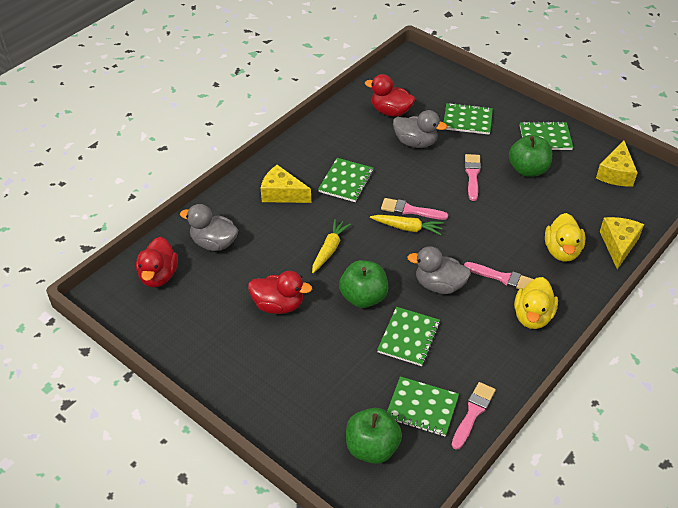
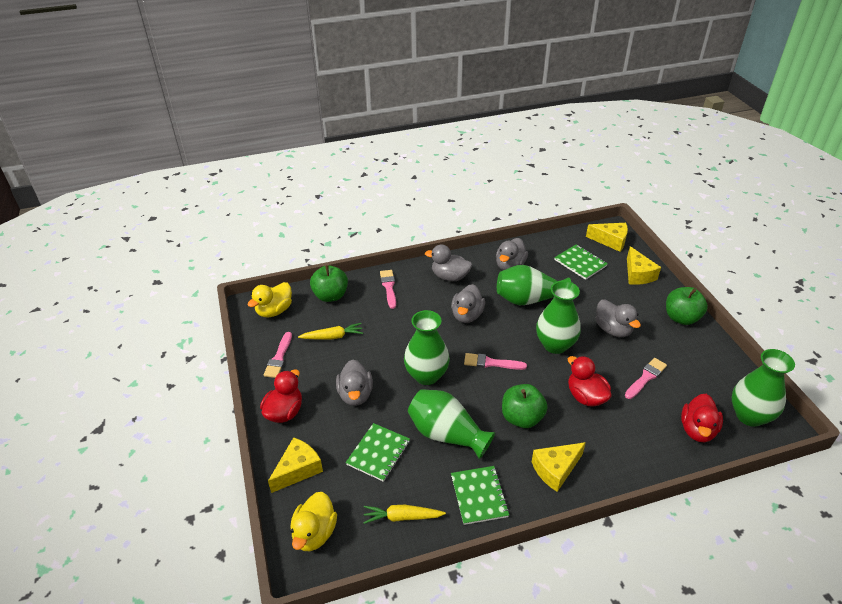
green notebook: [318,158,374,202] [377,307,440,366] [387,376,459,437] [444,103,493,135] [520,121,573,150] = 5 -> [346,423,410,482] [451,466,509,525] [554,245,608,280] = 3
green vase: none = 0 -> [404,310,450,385] [408,389,495,459] [497,265,571,305] [536,281,581,354] [732,349,795,427] = 5
grey duck: [180,204,238,251] [393,110,447,148] [407,246,471,294] = 3 -> [336,359,373,406] [425,245,472,281] [451,284,485,323] [496,238,528,270] [595,300,641,337] = 5
yellow cheese: [261,165,311,203] [596,140,638,186] [600,217,644,269] = 3 -> [268,437,323,493] [532,442,586,492] [586,223,628,252] [627,246,661,285] = 4

